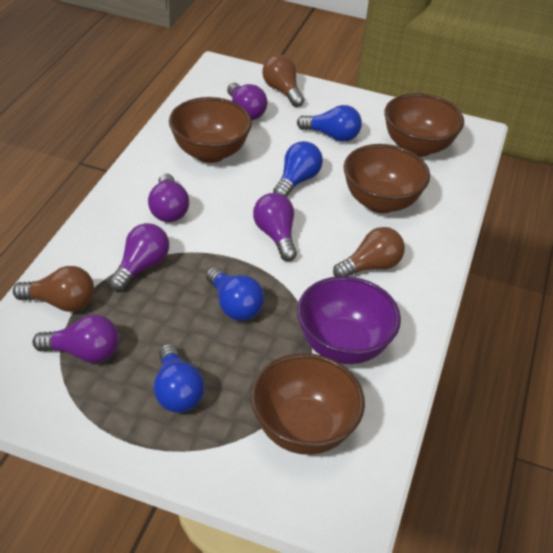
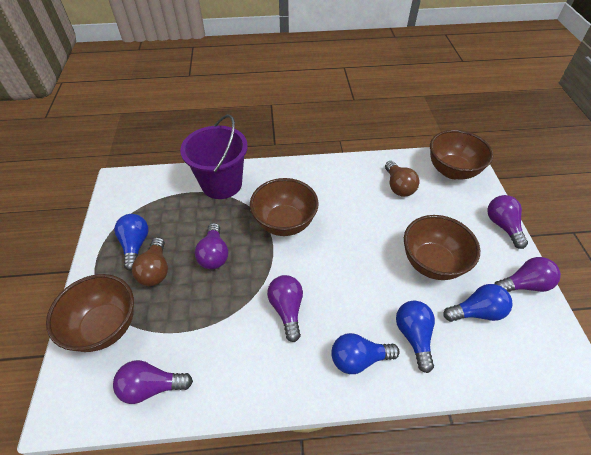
brown light bulb: [13,266,94,312] [262,55,304,107] [333,227,405,277] = 3 -> [132,237,168,286] [385,161,420,197] = 2
purple bowl: [297,276,401,364] = 1 -> none = 0
purple bucket: none = 0 -> [180,115,248,199] = 1

